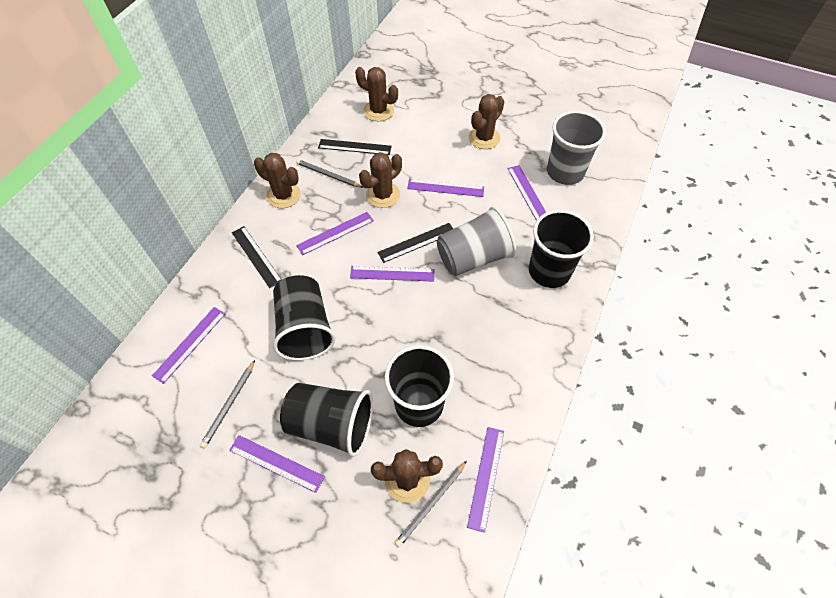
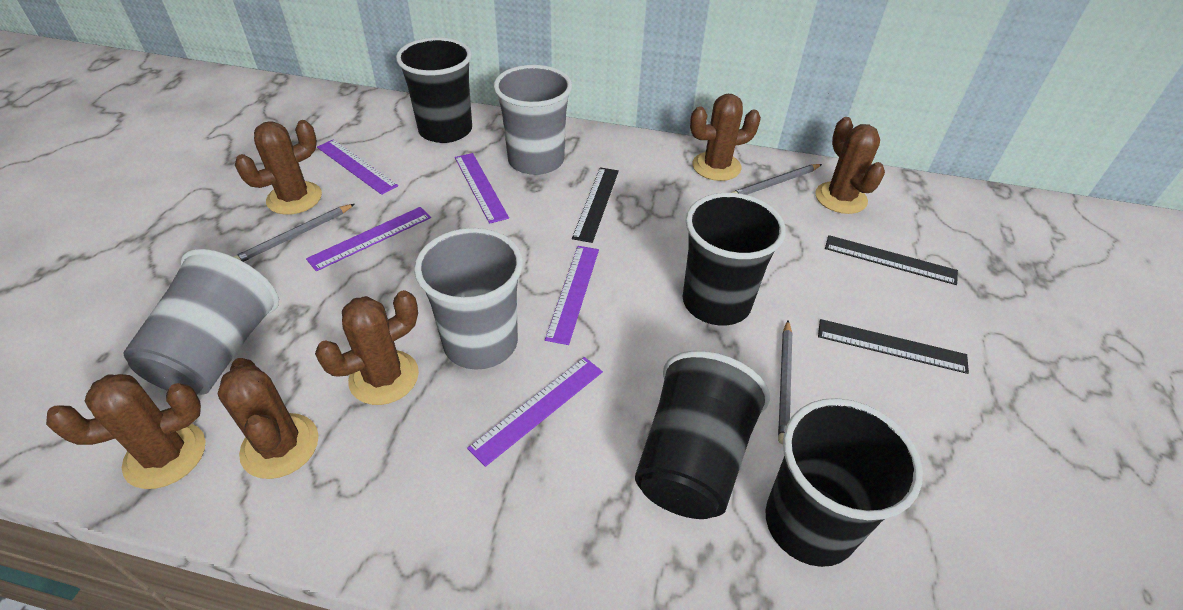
brown cactus: [254,153,301,208] [355,67,398,121] [359,152,402,208] [371,449,443,503] [469,94,505,149] = 5 -> [46,374,206,489] [218,358,319,479] [235,120,322,215] [315,290,419,405] [690,94,761,181] [815,117,885,214] = 6
grey cup: [437,206,516,276] [547,111,606,185] = 2 -> [123,249,279,395] [414,228,523,370] [494,65,572,175] = 3
purple ruler: [152,307,226,384] [229,435,325,493] [296,212,374,255] [350,266,434,282] [407,179,484,197] [467,427,504,533] [508,165,546,221] = 7 -> [306,207,431,271] [317,140,398,195] [455,153,509,224] [467,357,603,467] [545,246,599,345] = 5

